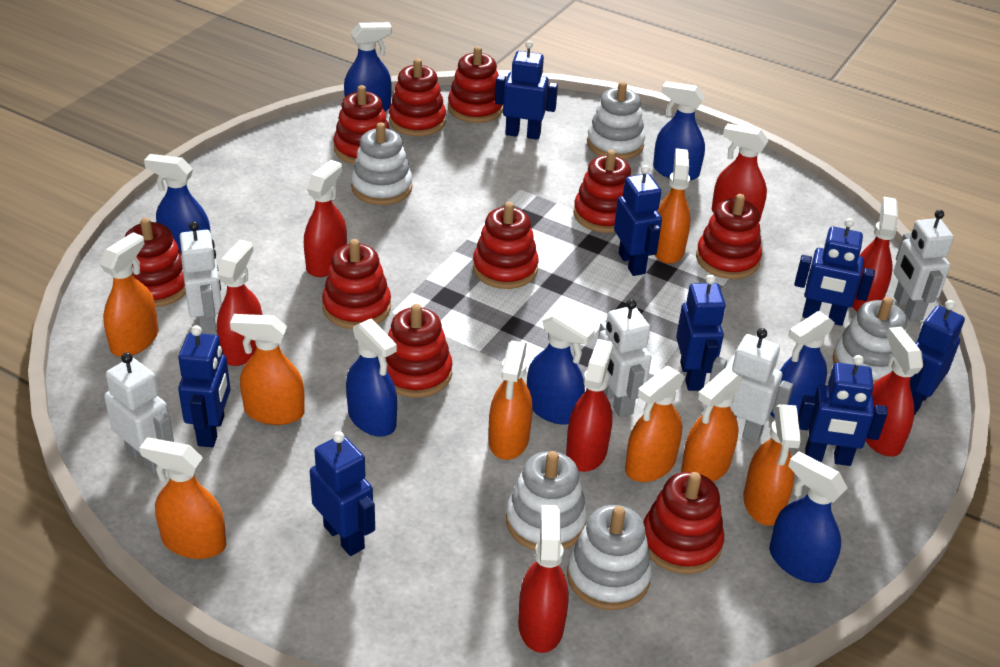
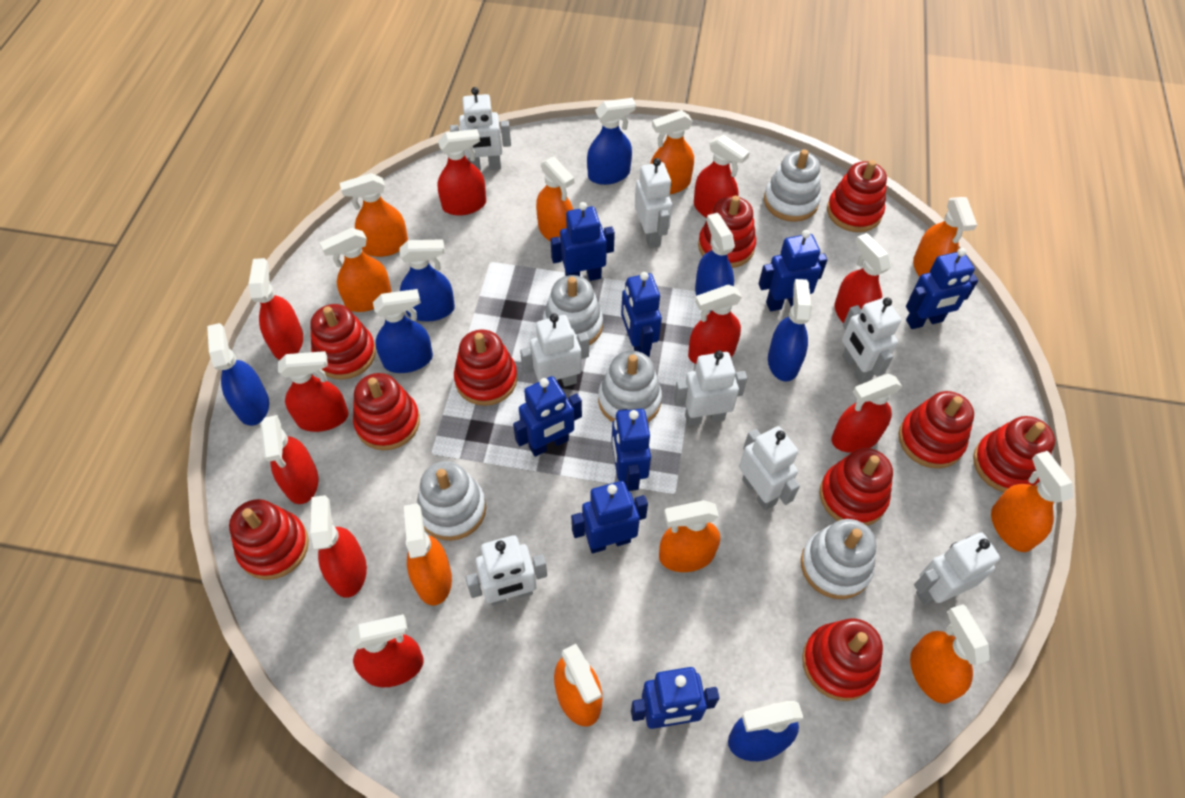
orange spray bottle: [100,232,159,357] [139,437,226,559] [230,314,305,425] [489,341,533,460] [625,366,685,482] [655,148,691,264] [681,368,743,482] [743,404,801,526] = 8 -> [320,228,392,312] [340,173,408,257] [404,503,452,605] [536,156,574,242] [554,644,603,726] [650,110,694,194] [659,500,720,572] [910,604,990,704] [913,197,977,277] [991,451,1073,552] = 10
red spray bottle: [217,240,262,366] [304,160,347,277] [518,505,568,653] [566,339,613,472] [712,124,769,222] [852,197,898,312] [866,327,923,456] = 7 -> [249,258,303,360] [260,415,318,504] [278,351,349,432] [311,495,367,598] [348,614,424,687] [437,129,486,216] [688,285,742,364] [694,135,750,218] [832,374,902,453] [835,233,891,323] = 10
white robot: [104,352,174,474] [180,221,222,335] [598,299,652,418] [709,328,793,443] [893,210,954,321] = 5 -> [450,87,511,171] [465,535,547,606] [520,313,589,387] [635,158,672,248] [674,350,747,426] [739,426,800,510] [842,297,901,384] [914,532,1000,606] = 8

